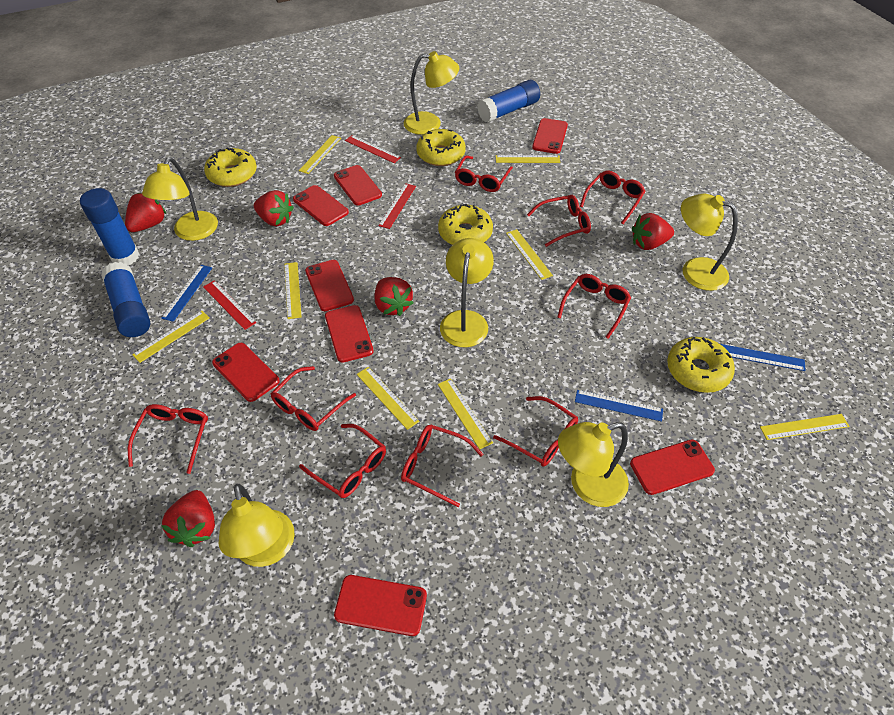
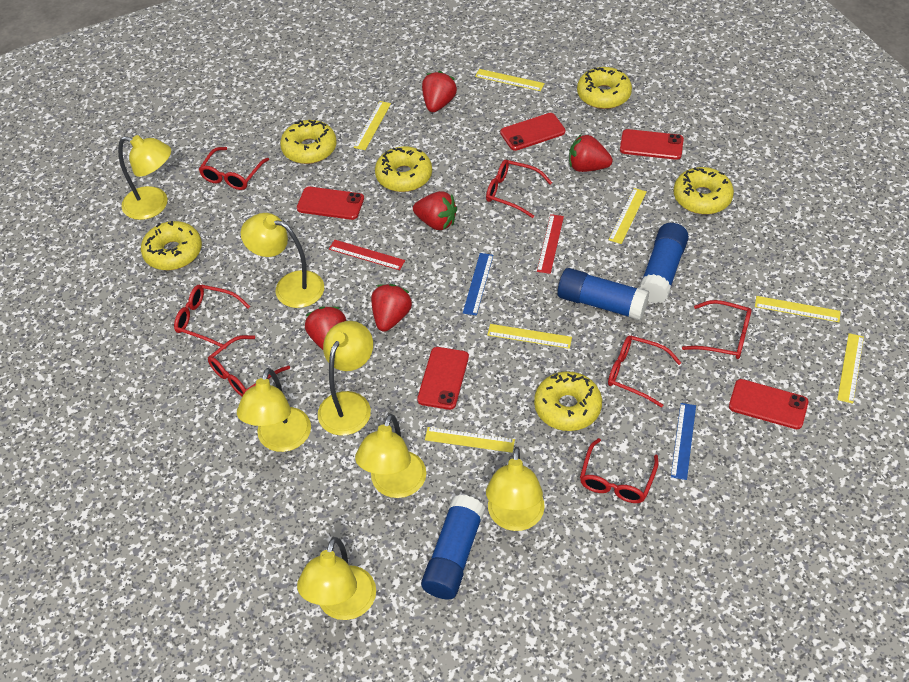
blue ruler: [161,265,212,322] [575,390,663,422] [720,344,806,371] = 3 -> [463,253,493,316] [671,403,696,480] = 2
red glasses: [128,404,208,474] [271,366,356,431] [299,424,386,498] [401,424,483,507] [455,155,513,192] [493,396,578,467] [527,195,591,247] [557,274,631,339] [580,171,646,224] = 9 -> [174,284,250,349] [199,147,269,190] [208,335,290,396] [486,160,552,218] [580,438,659,503] [608,336,681,408] [682,300,752,359] = 7
red phone: [212,343,280,402] [293,185,349,226] [305,260,354,311] [325,305,374,363] [334,165,382,206] [334,575,427,636] [532,118,568,154] [630,439,715,495] = 8 -> [297,187,364,220] [417,347,469,410] [500,113,565,151] [620,129,684,160] [729,379,808,429] = 5
red ruler: [203,280,256,330] [345,135,401,163] [378,183,416,229] = 3 -> [329,240,405,270] [537,214,564,274] = 2
yellow donut: [204,147,257,187] [416,129,466,166] [438,204,493,245] [667,337,735,393] = 4 -> [141,221,202,270] [280,120,337,164] [375,146,432,192] [534,371,602,431] [577,67,632,109] [674,167,734,214] = 6
yellow lamp: [142,157,218,241] [218,484,295,567] [404,51,459,135] [440,238,494,347] [558,422,629,507] [681,194,738,291] = 6 -> [118,135,171,220] [237,368,311,452] [241,213,324,308] [297,537,376,620] [318,321,373,436] [355,414,426,498] [486,447,545,531] = 7
yellow ruler: [132,311,209,363] [284,262,301,319] [299,135,341,174] [357,367,419,430] [438,378,493,450] [496,155,560,163] [506,229,553,280] [760,414,850,440] = 8 -> [354,101,391,150] [425,427,515,453] [475,69,545,91] [487,324,572,349] [609,188,647,244] [755,296,841,322] [837,333,864,404] = 7

